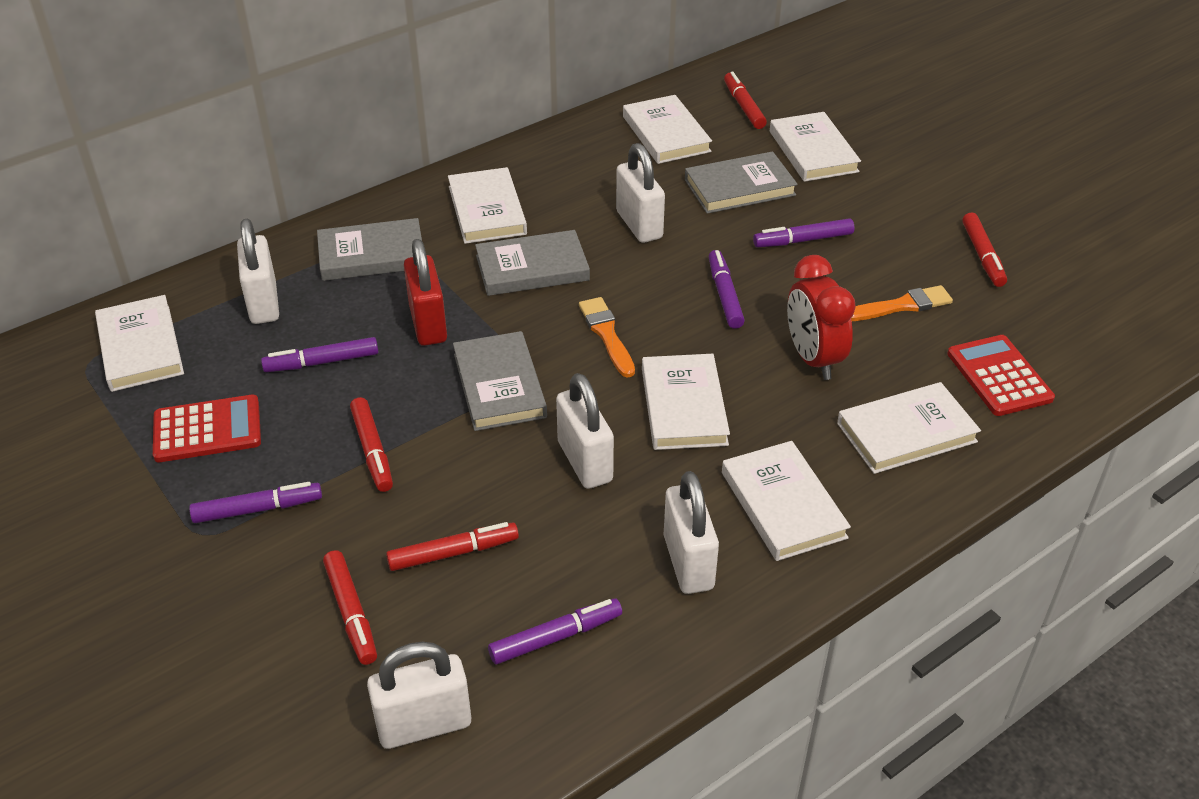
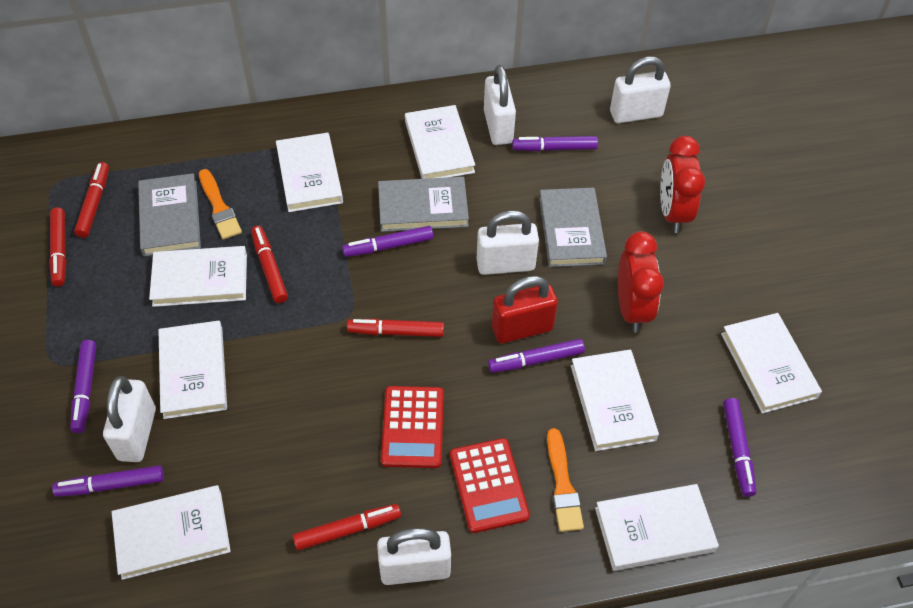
grey book: [317,218,422,281] [453,331,547,431] [475,230,590,296] [685,151,798,214] = 4 -> [138,173,201,256] [378,177,469,232] [539,188,607,267] = 3
purple marker: [189,482,322,523] [261,337,378,372] [488,598,622,664] [708,250,745,329] [753,219,855,247] = 5 -> [52,465,164,497] [70,340,96,433] [342,226,433,257] [488,339,585,373] [512,136,598,151] [723,398,756,497] = 6
red clock: [787,255,856,380] = 1 -> [618,231,664,333] [660,136,705,233] = 2
white book: [95,295,184,392] [448,167,527,244] [623,95,712,164] [642,354,730,450] [722,441,851,561] [770,112,861,182] [837,382,981,474] = 7 -> [112,485,231,580] [149,246,247,307] [158,321,227,419] [276,132,343,212] [405,105,475,179] [571,350,659,451] [595,484,719,571] [721,313,822,413] = 8

